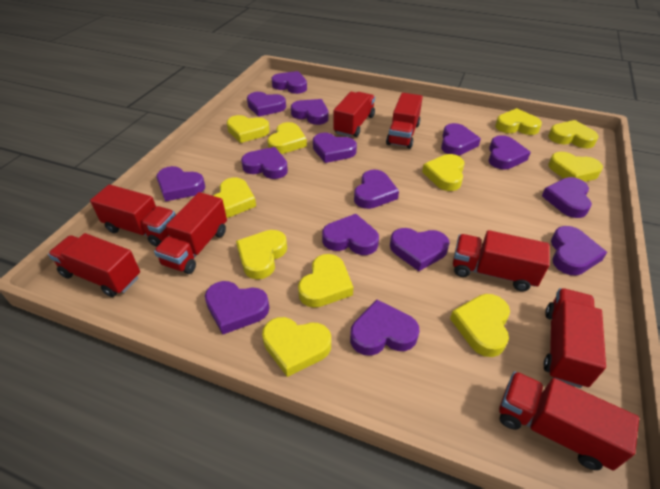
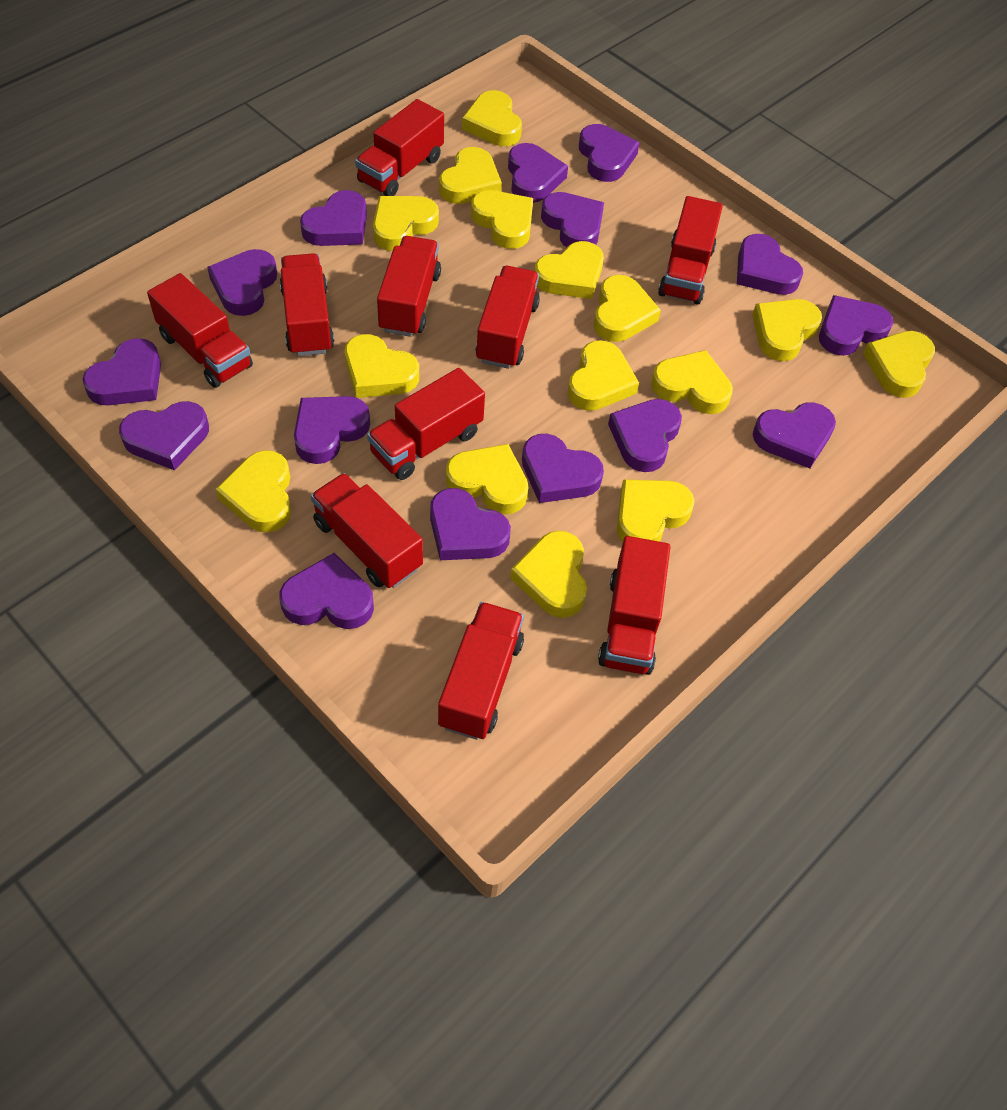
red truck: [48,233,140,297] [90,184,176,247] [154,192,227,274] [334,92,375,137] [386,93,423,149] [453,230,550,291] [499,371,639,470] [544,288,606,388] = 8 -> [147,273,253,388] [280,253,334,356] [311,473,423,588] [355,99,444,196] [367,368,485,480] [377,236,441,337] [438,602,524,740] [476,266,540,369] [598,536,670,675] [658,196,723,305] = 10
yellow heart: [213,177,256,218] [227,115,270,143] [236,230,287,279] [262,317,331,377] [267,122,307,154] [298,254,353,308] [422,154,465,191] [450,294,510,357] [495,108,542,135] [548,120,599,148] [548,152,603,182] = 11 -> [216,450,291,533] [345,334,419,398] [373,196,439,251] [439,147,502,204] [446,444,529,515] [462,90,522,146] [471,190,533,249] [510,531,587,618] [534,241,604,299] [567,340,639,411] [593,275,661,342] [617,479,694,542] [651,350,733,414] [752,299,822,361] [863,331,935,398] = 15

